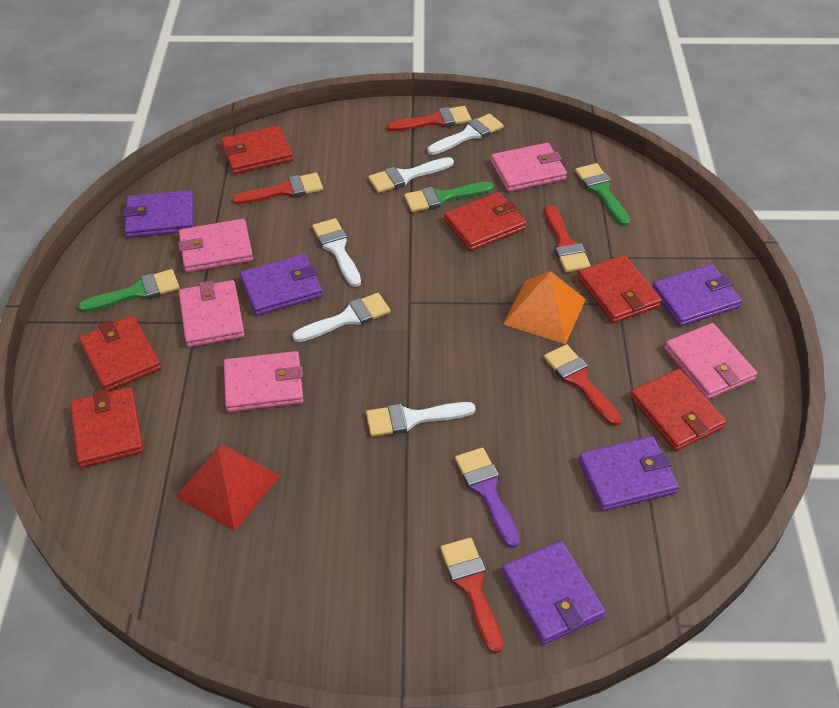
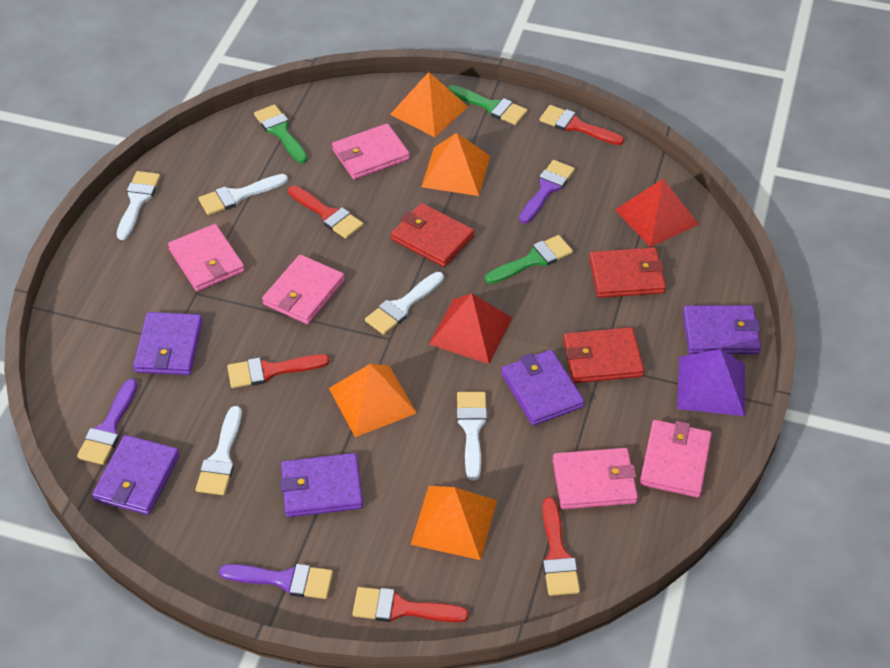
orange pyramid: [503,271,586,344] = 1 -> [329,364,417,437] [390,72,468,137] [410,486,497,560] [421,133,490,196] = 4
purple brush: [455,447,520,548] = 1 -> [77,379,138,465] [219,564,333,599] [519,160,575,223] = 3
purple pyramid: none = 0 -> [677,349,745,416] = 1
red pyramid: [175,444,280,531] = 1 -> [429,293,512,364] [615,179,699,247] = 2
red wallet: [70,387,144,468] [79,315,161,392] [221,125,293,174] [444,192,527,251] [577,255,662,323] [630,369,726,451] = 6 -> [391,203,474,267] [563,327,644,383] [589,247,666,298] = 3

